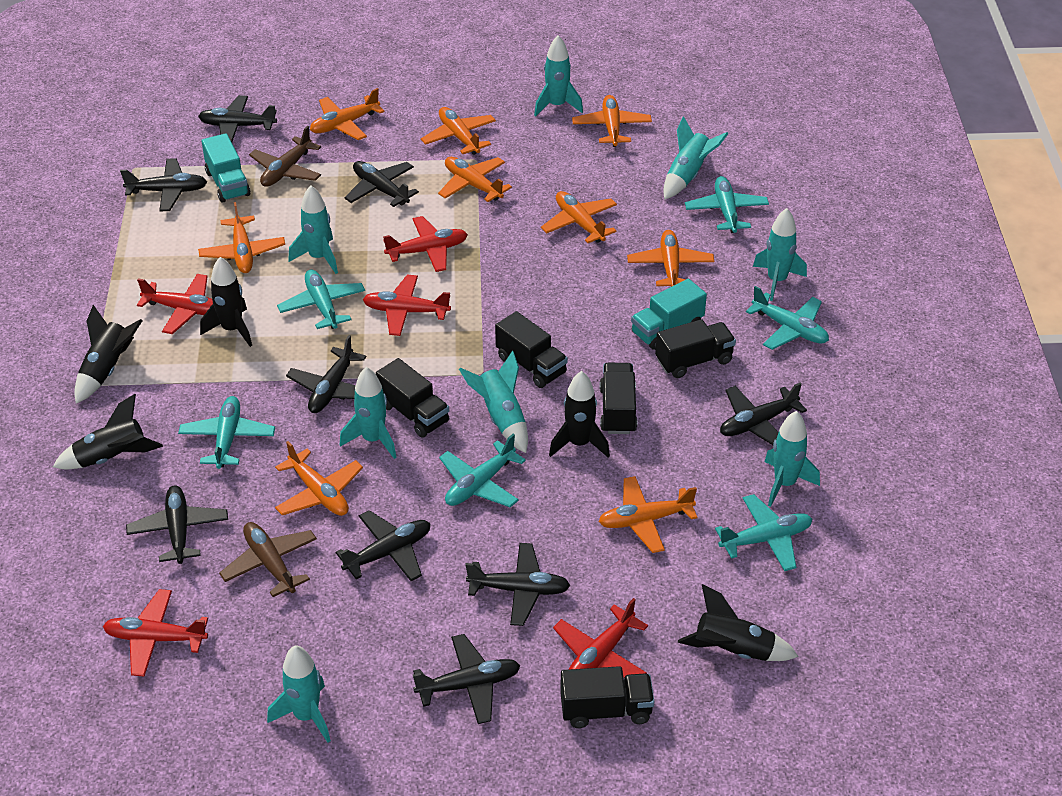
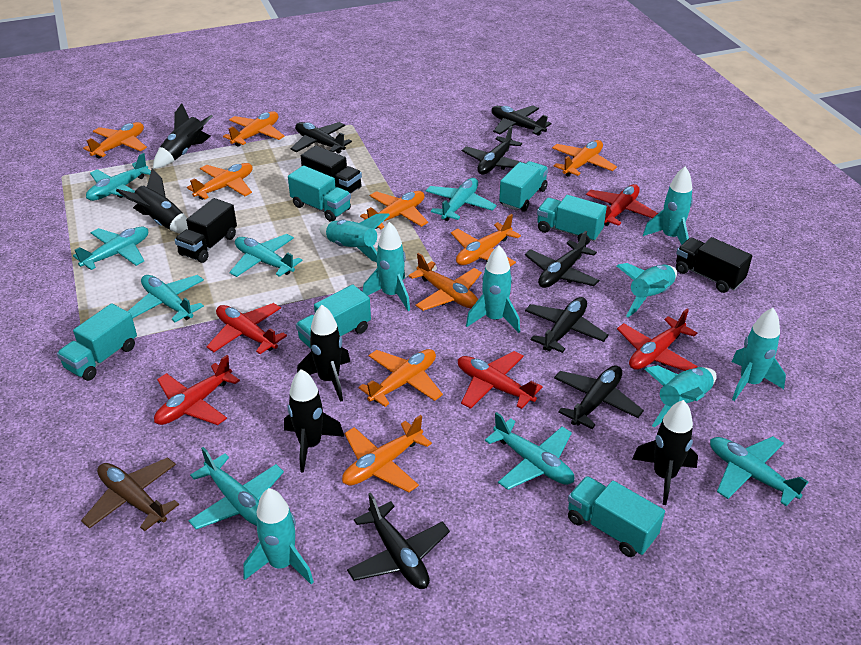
black plane: [120,158,207,211] [126,485,228,564] [198,95,277,142] [286,335,366,413] [336,510,431,581] [344,161,419,207] [413,634,520,724] [465,543,571,626] [720,382,807,445] = 9 -> [291,122,352,153] [347,493,450,589] [462,126,526,174] [491,105,552,136] [525,231,599,288] [525,297,609,353] [554,365,644,429] = 7
black truck: [376,358,449,438] [495,311,568,388] [560,666,654,728] [600,363,637,434] [655,319,736,378] = 5 -> [175,198,237,263] [301,145,362,193] [676,237,752,293] = 3
brown plane: [219,522,317,597] [249,126,321,187] = 2 -> [81,457,179,531] = 1
turquoise plane: [178,396,275,469] [277,269,365,329] [439,434,526,507] [685,176,769,233] [715,494,812,571] [746,286,829,350] = 6 -> [73,227,148,270] [86,153,151,201] [127,275,204,322] [188,447,284,529] [229,234,302,277] [426,178,497,221] [485,412,574,490] [710,436,808,506] = 8
turquoise truck: [201,133,250,203] [631,279,707,350] = 2 -> [57,303,137,381] [288,165,351,222] [296,285,371,349] [499,161,548,211] [537,195,607,245] [568,476,665,557] = 6

